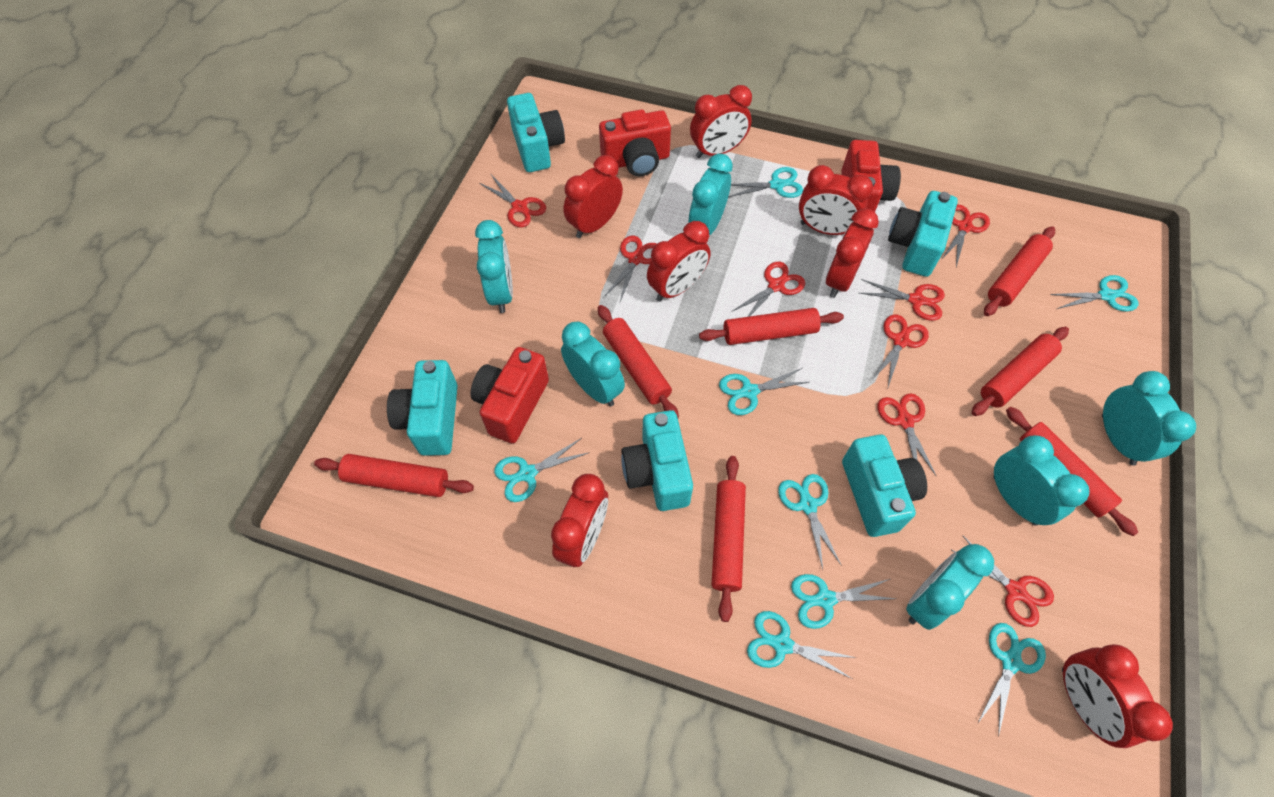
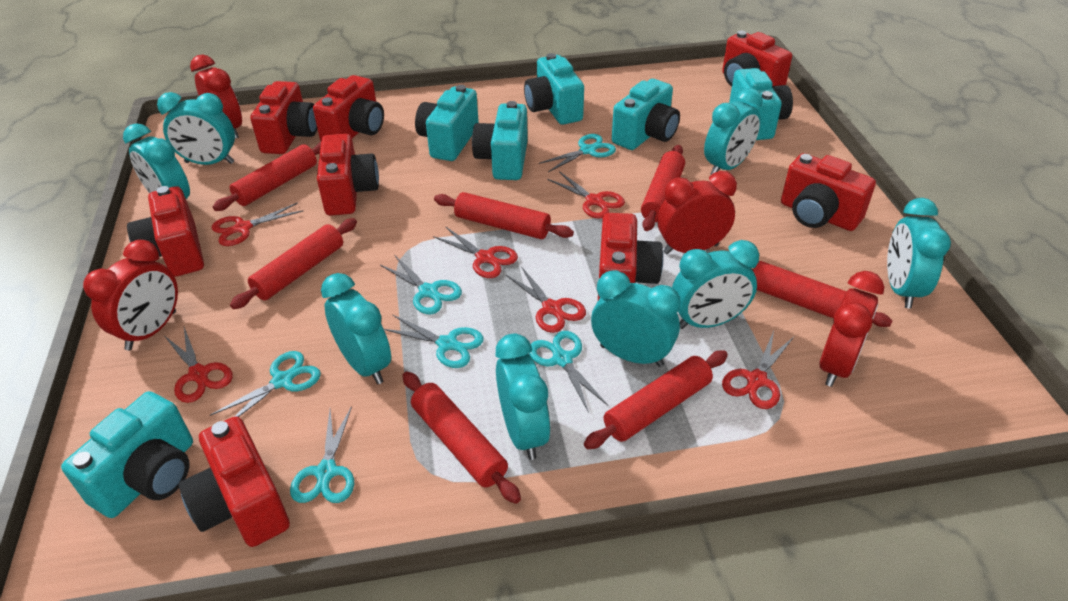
red camera: [471,347,549,443] [599,109,671,176] [841,140,901,212] = 3 -> [127,186,204,277] [179,417,290,547] [250,81,317,154] [313,75,384,141] [317,134,379,216] [598,213,663,300] [722,31,792,87] [781,153,876,231] = 8
red clock: [551,474,608,567] [564,155,623,238] [647,221,711,302] [690,85,752,158] [799,165,873,235] [826,208,879,298] [1062,644,1173,748] = 7 -> [83,240,178,350] [190,55,242,139] [657,171,737,255] [819,271,884,387] = 4
red scissors: [479,175,546,227] [605,236,657,301] [731,262,805,317] [860,279,945,321] [873,314,929,387] [877,393,937,477] [941,205,990,267] [952,535,1054,627] = 8 -> [165,327,233,403] [212,202,304,246] [433,226,518,278] [506,266,586,333] [547,171,625,219] [722,331,794,409] = 6
turquoise camera: [387,360,458,456] [507,93,565,172] [621,410,693,511] [842,434,927,537] [888,191,958,277] = 5 -> [61,391,193,518] [415,85,479,161] [472,101,528,180] [524,53,584,125] [612,79,680,150] [729,68,793,140] = 6
turquoise clock: [475,220,513,313] [561,322,625,406] [689,153,733,236] [906,544,994,630] [993,435,1090,526] [1102,371,1196,466] = 6 -> [123,124,190,199] [157,92,235,165] [321,273,391,384] [496,333,551,460] [591,270,680,367] [672,240,759,329] [704,88,763,175] [887,198,951,309] = 8
turquoise scissors: [494,438,590,502] [719,368,809,415] [728,167,803,198] [747,611,856,679] [778,474,842,569] [791,574,896,629] [977,623,1046,736] [1050,275,1138,312] = 8 -> [210,351,321,417] [290,406,354,503] [380,256,462,314] [384,315,484,368] [529,331,608,413] [539,134,616,172] = 6

